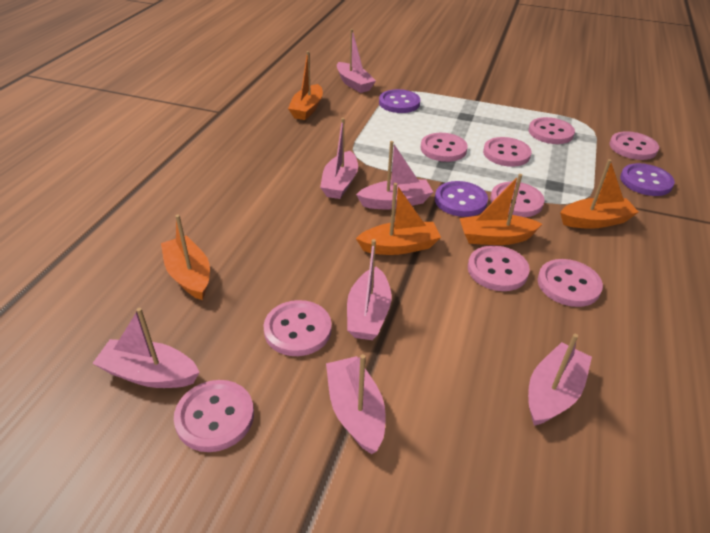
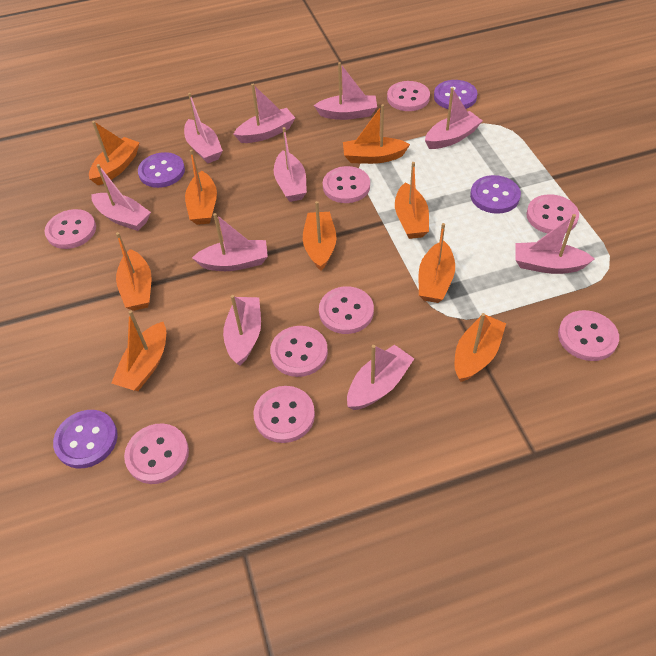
orange boat: [161,214,210,300] [288,51,323,120] [356,183,441,255] [460,174,542,245] [560,159,639,229] = 5 -> [89,121,140,185] [111,310,166,391] [116,232,152,311] [185,149,217,225] [303,201,337,271] [343,104,410,164] [395,162,429,239] [419,223,455,303] [455,313,506,382] = 9
pink boat: [92,308,200,388] [320,118,358,199] [326,354,386,454] [337,29,376,93] [347,239,391,340] [356,141,433,209] [528,334,592,426] = 7 -> [91,164,151,231] [184,93,223,163] [192,213,268,271] [223,295,261,366] [233,84,295,143] [274,127,307,202] [314,62,377,120] [347,345,414,410] [425,88,482,149] [515,214,595,274] = 10
purple button: [379,89,420,113] [435,181,488,217] [620,163,675,196] = 3 -> [53,410,118,468] [138,152,185,188] [434,80,478,109] [470,175,521,214] = 4

